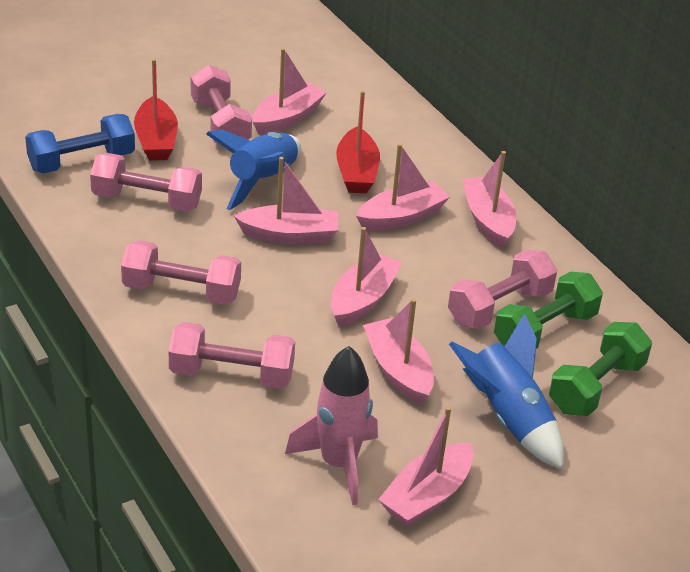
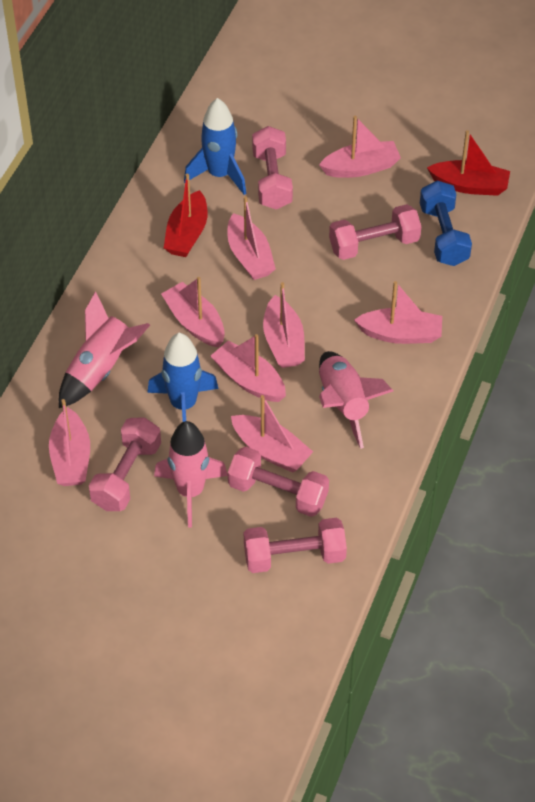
green dumbbell: [494,272,603,349] [549,322,652,416] = 2 -> none = 0
pink boat: [234,157,338,244] [252,48,327,135] [331,227,402,327] [356,143,450,231] [363,299,434,405] [378,406,474,527] [463,151,516,248] = 7 -> [49,399,90,486] [161,277,225,347] [211,334,286,402] [227,196,276,280] [231,395,313,473] [263,282,305,368] [319,116,401,178] [354,281,442,344] = 8
pink rocket: [285,346,378,505] = 1 -> [59,291,150,408] [154,421,228,528] [319,351,393,449] = 3

